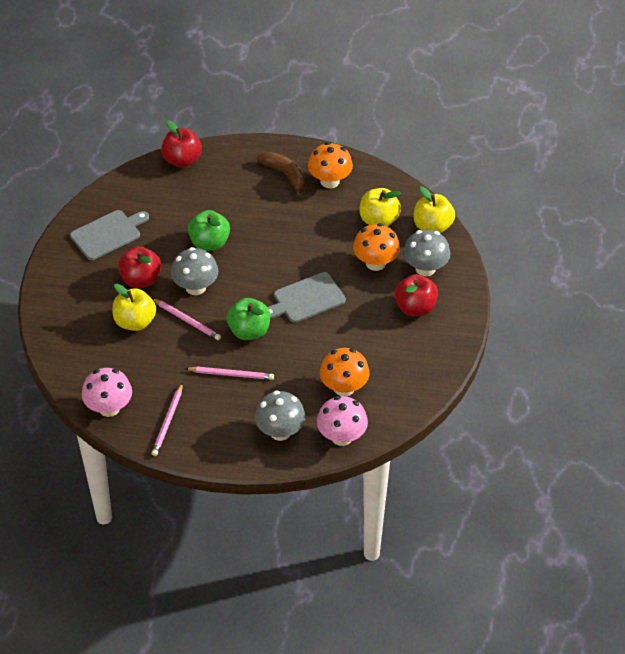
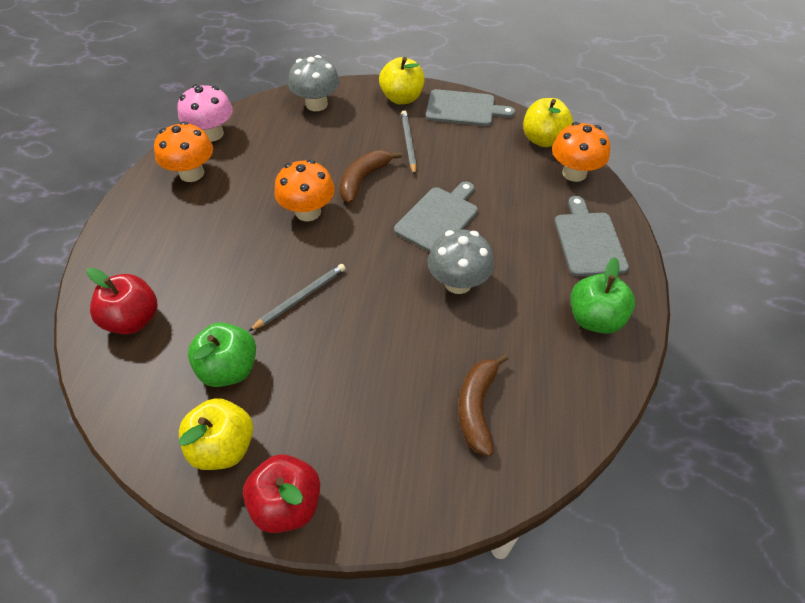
brown banana: [257,152,305,197] = 1 -> [340,150,402,204] [458,354,508,456] = 2
grey cutting board: [70,210,149,260] [268,272,346,323] = 2 -> [394,181,478,252] [426,89,515,126] [555,196,629,276] = 3
grey mushroom: [171,247,218,295] [255,391,306,441] [403,230,450,276] = 3 -> [288,55,340,111] [428,229,494,294] = 2
grey pencil: none = 0 -> [249,264,346,331] [401,110,417,175] = 2
pink mushroom: [82,368,132,417] [317,396,368,446] = 2 -> [177,84,233,142] = 1
pink pencil: [152,298,221,340] [152,383,183,456] [185,367,274,380] = 3 -> none = 0
red apple: [118,246,161,288] [161,120,202,167] [395,274,438,316] = 3 -> [87,268,158,334] [243,454,320,533] = 2

